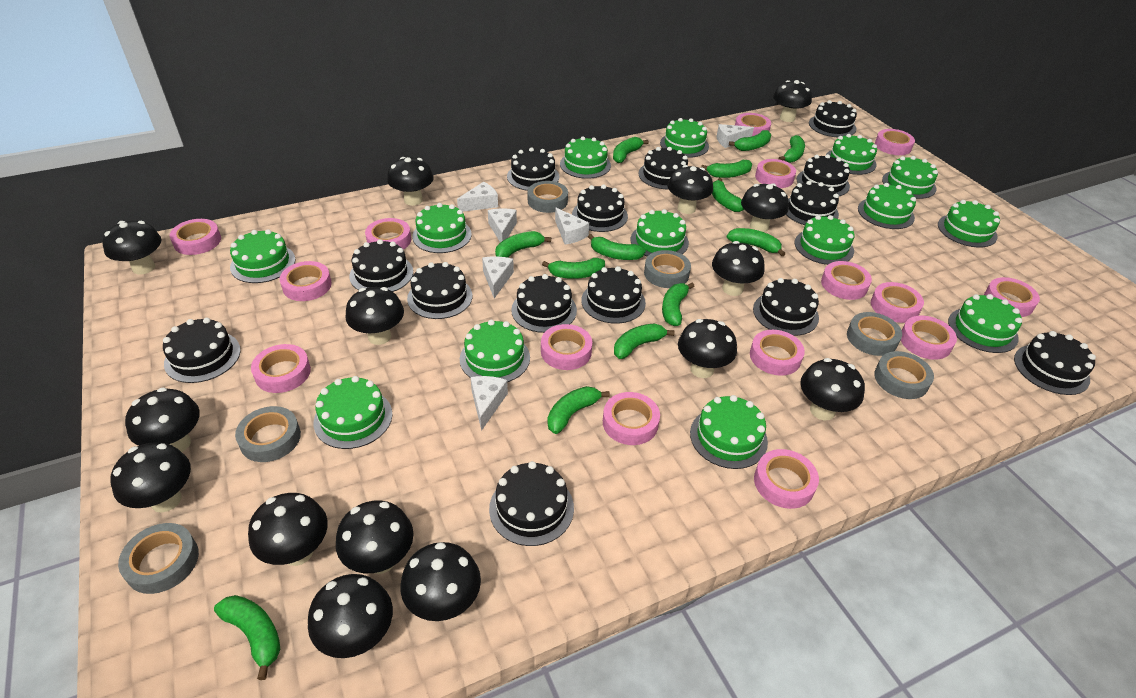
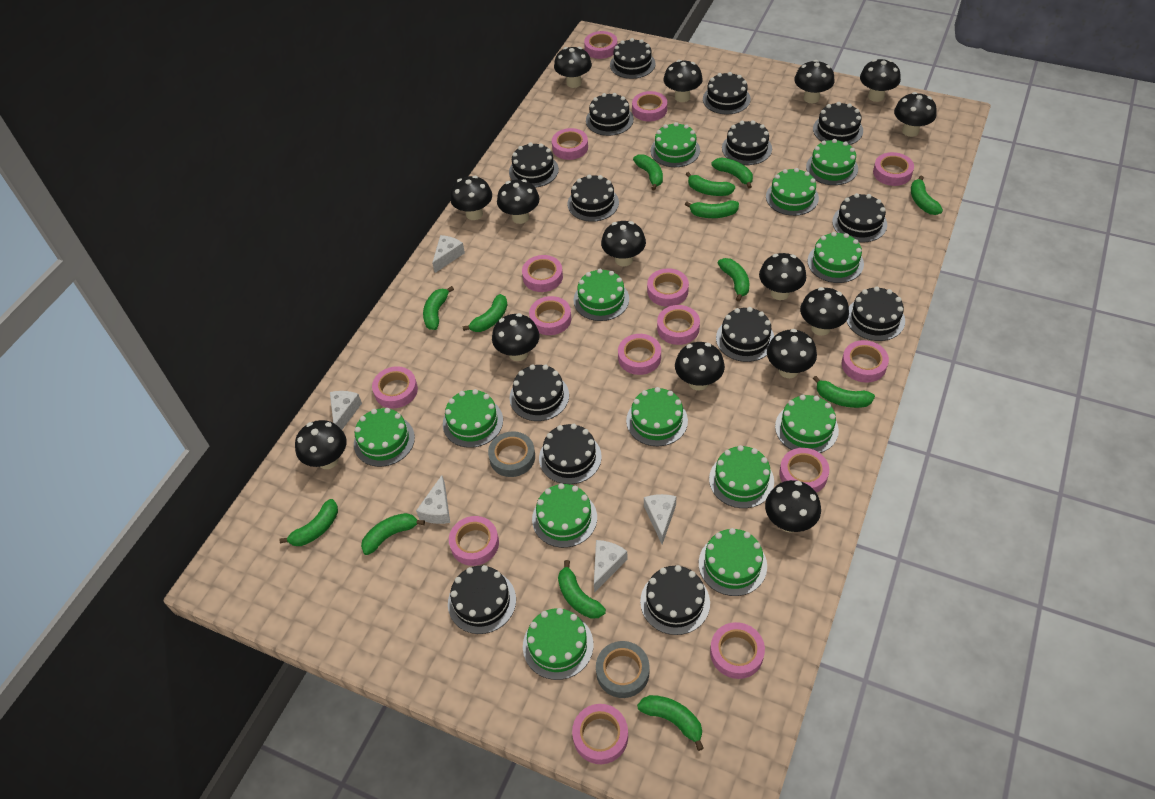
green cake: [230,229,295,283] [314,376,392,449] [412,203,472,253] [460,320,530,382] [560,136,611,179] [631,209,689,257] [660,118,709,158] [690,395,768,469] [795,215,854,265] [826,134,877,175] [858,183,916,229] [882,156,938,199] [938,200,1000,247] [948,294,1022,353] = 14 -> [354,408,415,467] [443,389,503,448] [523,608,594,680] [532,483,597,548] [574,269,629,321] [626,387,688,446] [650,122,700,167] [699,528,767,596] [709,445,774,508] [766,168,819,216] [775,395,839,453] [806,139,858,185] [808,232,864,283] = 13
grey tape: [118,523,199,594] [235,406,301,462] [528,181,568,213] [644,250,691,288] [847,312,902,356] [874,351,934,399] = 6 -> [488,431,535,477] [596,641,649,698] = 2
white cheese: [457,182,498,212] [470,376,508,431] [482,256,514,298] [488,209,517,243] [555,208,589,245] [717,124,754,148] = 6 -> [330,391,362,430] [416,475,450,524] [432,235,465,273] [594,540,628,593] [644,494,677,544] = 5

